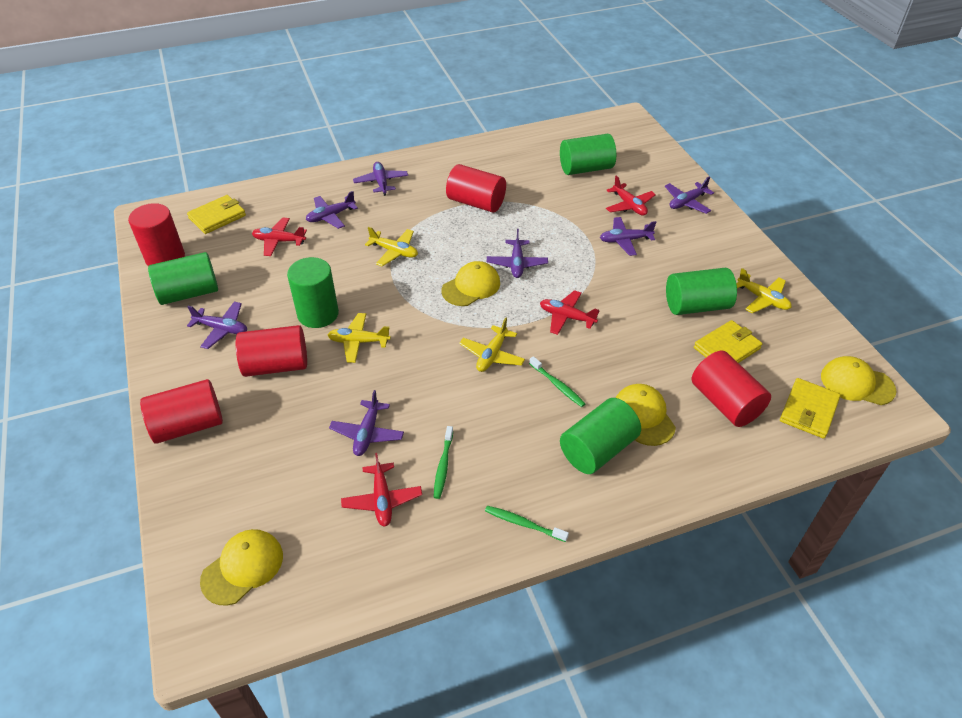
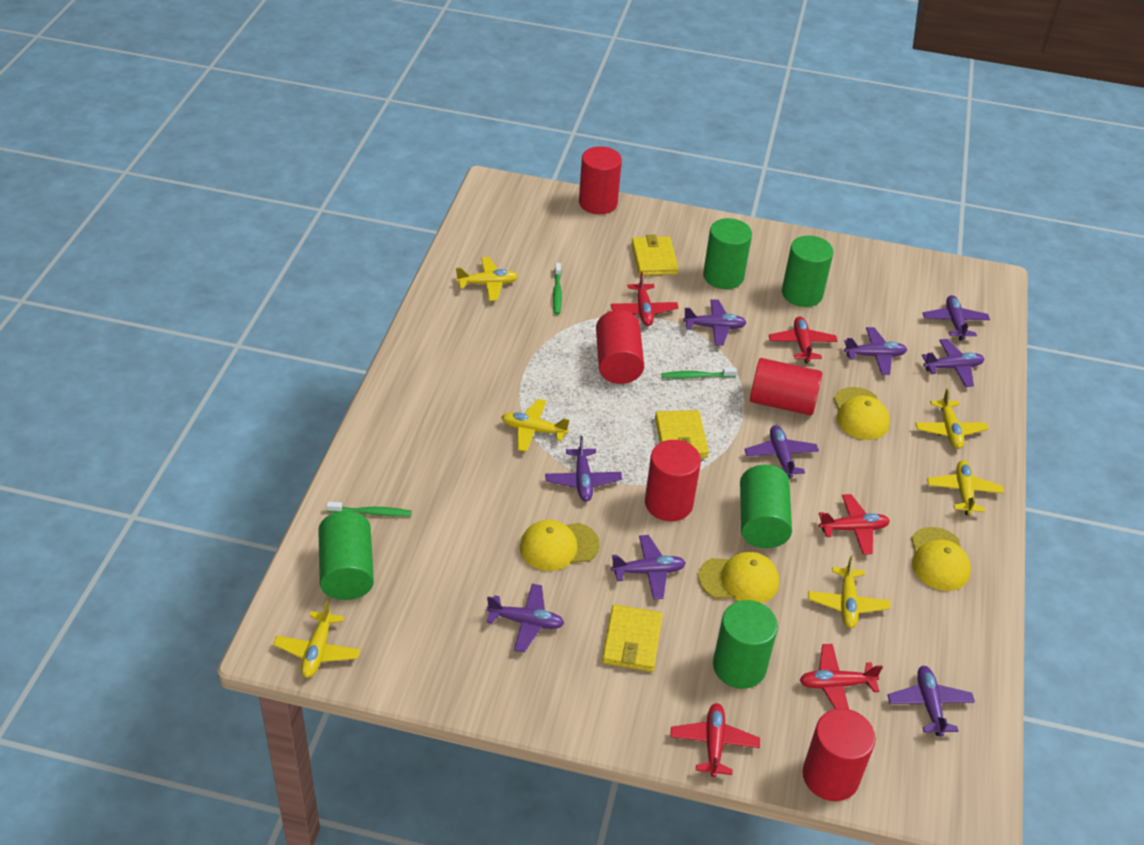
purple plane: [187,302,247,349] [306,191,358,229] [329,390,404,456] [353,162,408,196] [487,229,548,278] [600,217,656,256] [665,177,714,214] = 7 -> [487,584,564,653] [545,436,622,501] [611,535,686,600] [683,299,747,346] [744,425,819,479] [844,327,908,375] [887,666,975,737] [922,339,984,387] [923,295,990,341] = 9
red plane: [252,218,307,256] [341,453,422,526] [540,290,599,335] [606,175,656,216] = 4 -> [611,272,679,326] [670,703,760,777] [769,316,838,363] [800,644,883,709] [819,494,890,555] = 5
yellow plane: [328,313,391,363] [365,227,418,266] [459,317,525,372] [736,268,792,313] = 4 -> [273,600,360,678] [456,257,518,301] [502,399,569,452] [808,556,891,628] [915,388,988,449] [927,460,1004,515] = 6

